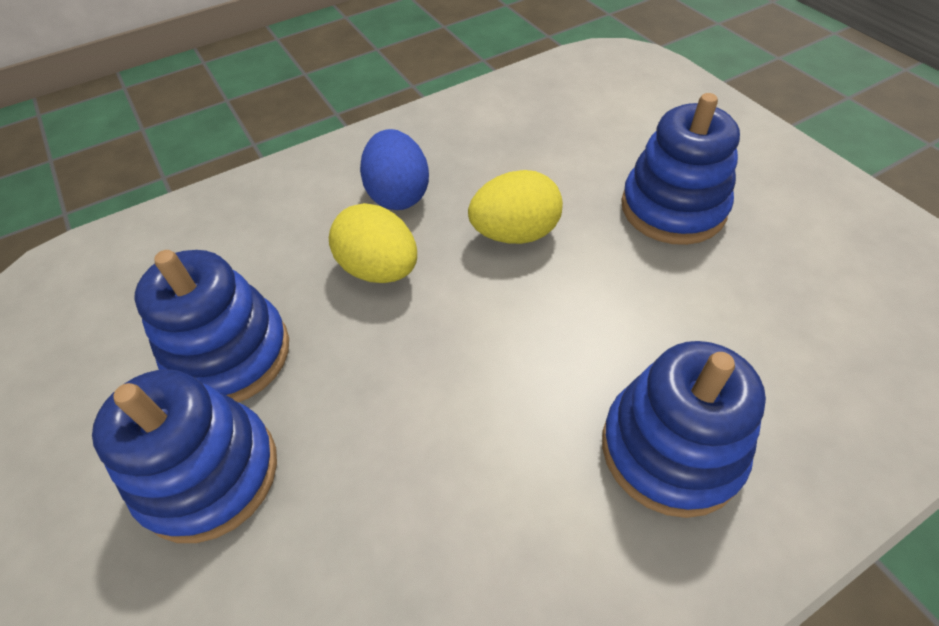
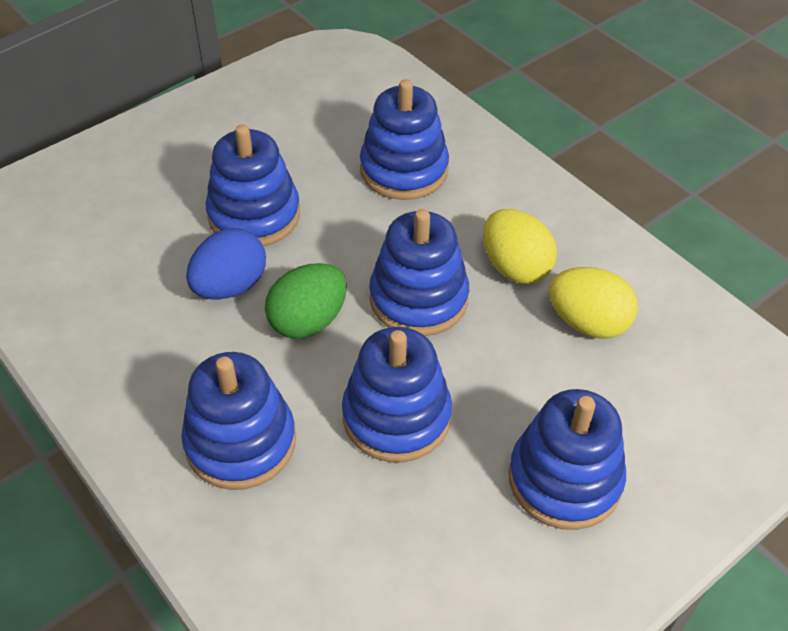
blue stacking toy: [92,369,277,543] [134,250,289,402] [602,341,766,518] [621,93,740,245] = 4 -> [181,352,296,490] [206,124,300,246] [342,327,452,462] [360,79,449,200] [369,209,469,336] [509,389,626,530] = 6
green egg: none = 0 -> [265,263,347,339] = 1

